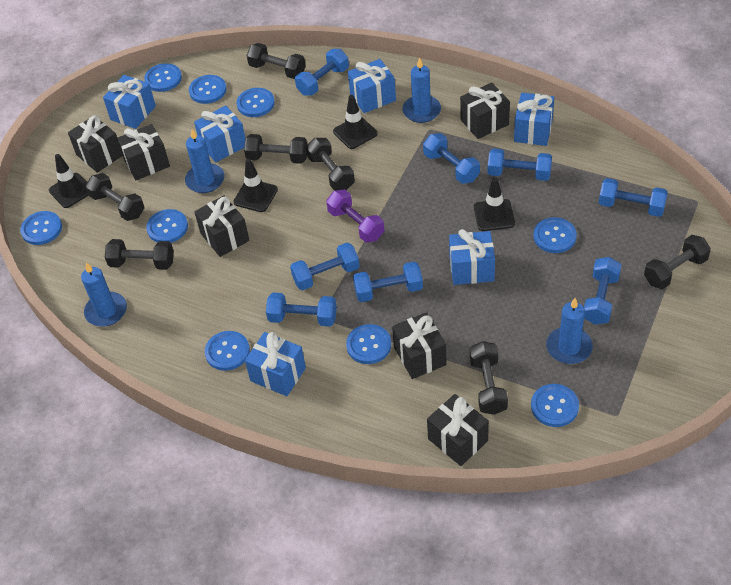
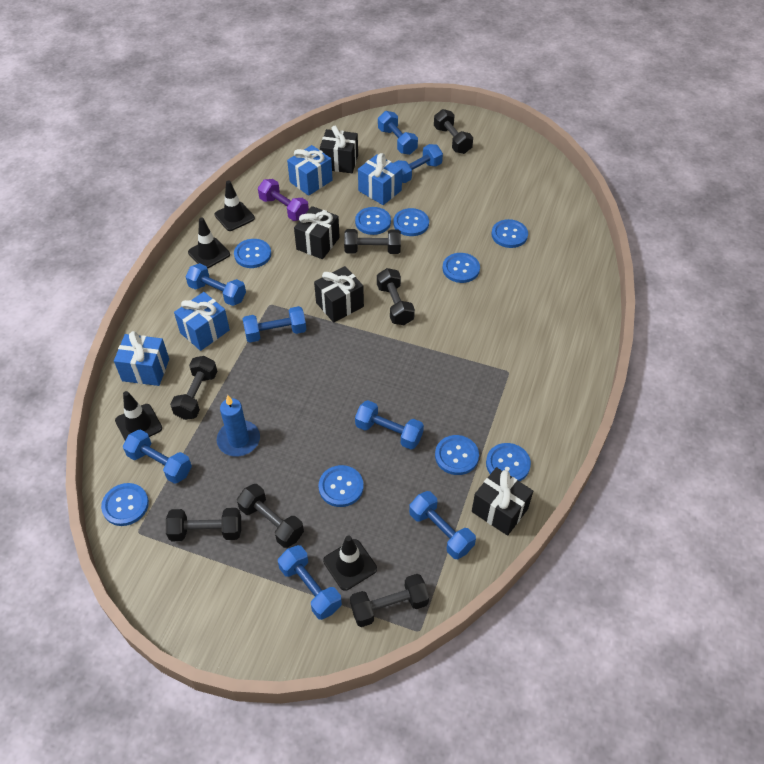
black gift: [68,115,123,173] [117,124,170,180] [194,195,249,257] [392,312,447,379] [427,394,489,466] [460,83,510,139] = 6 -> [294,206,340,259] [314,266,364,323] [320,126,358,173] [472,467,533,536] = 4
blue candle: [81,262,127,327] [185,129,224,193] [402,57,441,123] [546,298,593,364] = 4 -> [216,395,260,456] = 1
blue gift: [103,75,156,129] [194,106,246,162] [245,332,306,396] [348,59,396,113] [449,229,495,285] [514,93,554,146] = 6 -> [114,331,169,386] [174,292,230,351] [287,145,333,196] [358,153,402,205] = 4

